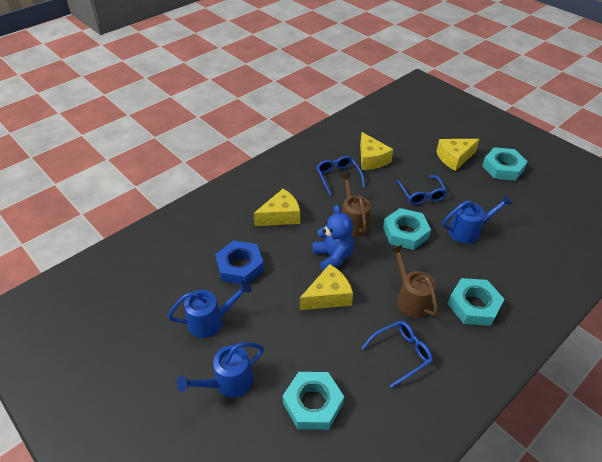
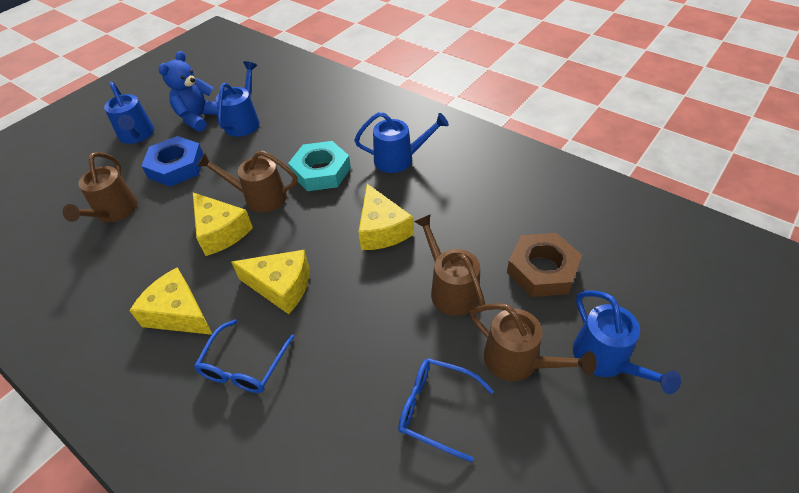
blue glasses: [316,156,365,196] [362,321,433,388] [396,175,447,205] = 3 -> [194,319,295,393] [398,358,494,462] = 2
blue watering can: [168,281,251,338] [177,342,264,397] [442,195,512,244] = 3 -> [104,81,154,144] [216,61,260,137] [354,112,449,173] [573,290,681,394] = 4
brown nut: none = 0 -> [507,233,582,297] = 1
brown watering can: [340,173,371,237] [390,245,438,318] = 2 -> [62,152,138,222] [197,151,298,213] [414,214,485,316] [470,303,597,381] = 4
turquoise nut: [283,372,344,430] [383,208,431,250] [448,278,504,326] [482,147,528,181] = 4 -> [288,141,351,191] = 1

